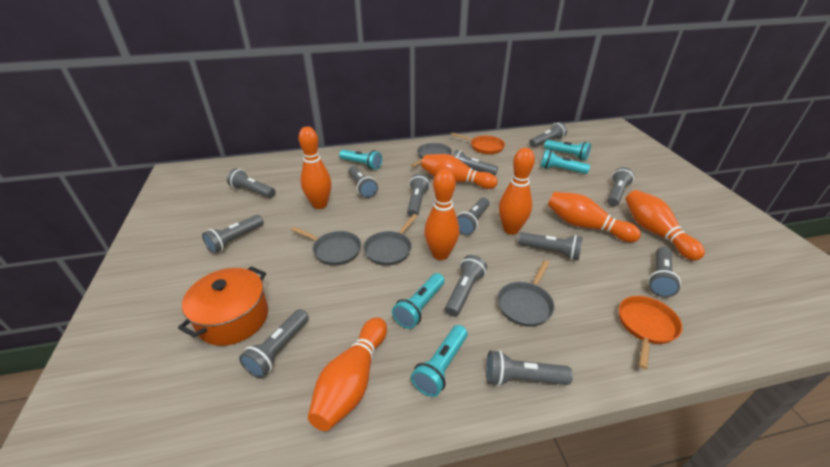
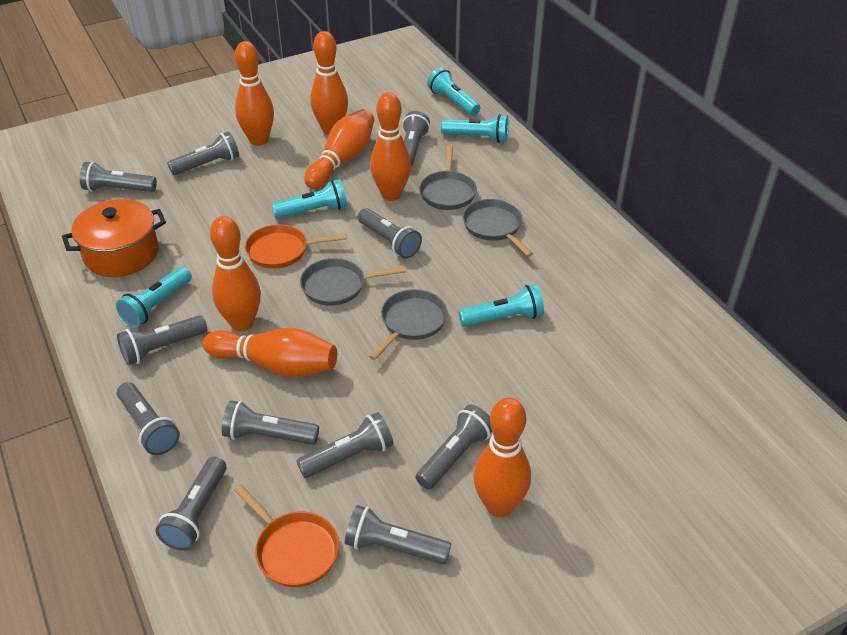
grey flashlight: [202,215,264,254] [227,168,276,198] [239,309,309,378] [348,166,378,198] [407,174,430,217] [445,255,487,317] [453,150,498,176] [457,197,490,235] [486,350,573,386] [518,232,583,261] [529,122,567,147] [607,167,634,207] [648,247,681,297] = 13 -> [80,162,157,192] [117,315,207,365] [117,382,180,455] [155,457,226,550] [167,131,239,175] [222,401,319,445] [296,412,394,478] [345,505,451,564] [358,208,422,258] [402,111,430,167] [416,404,492,489] = 11

